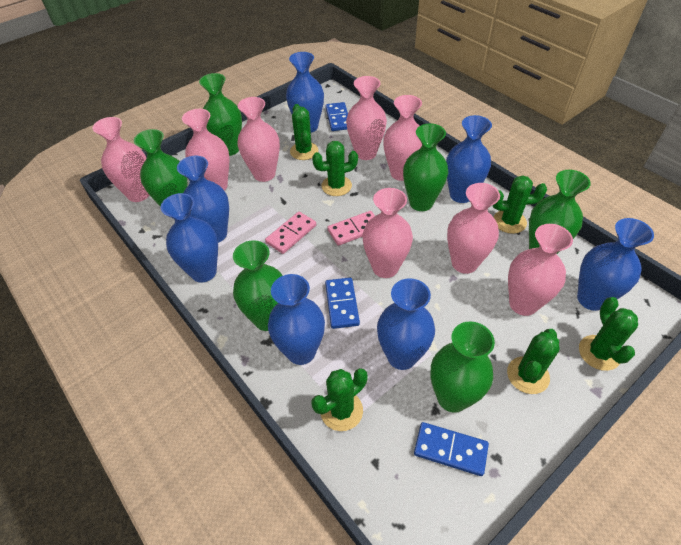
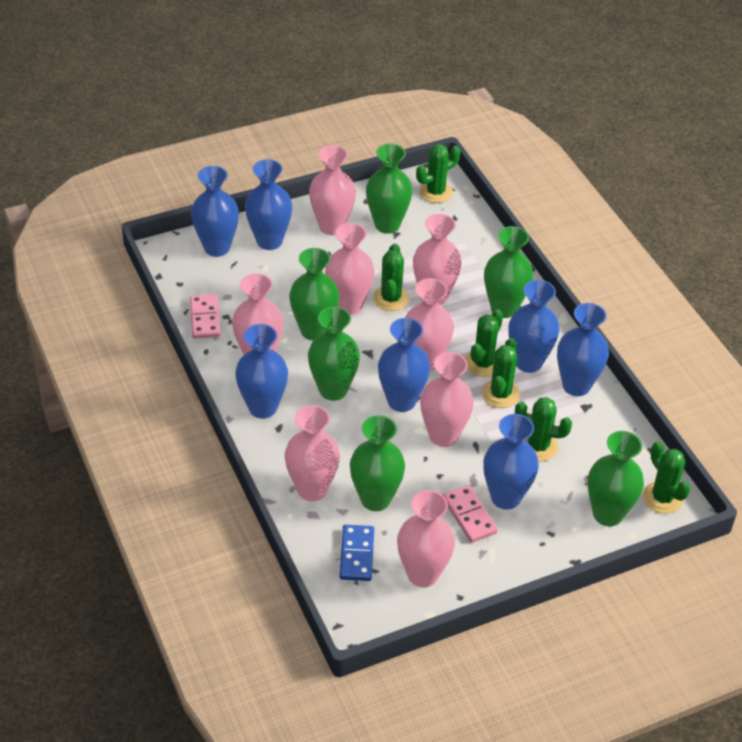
blue domino: [325,102,348,131] [325,278,360,329] [414,422,489,476] = 3 -> [339,525,374,581] = 1

